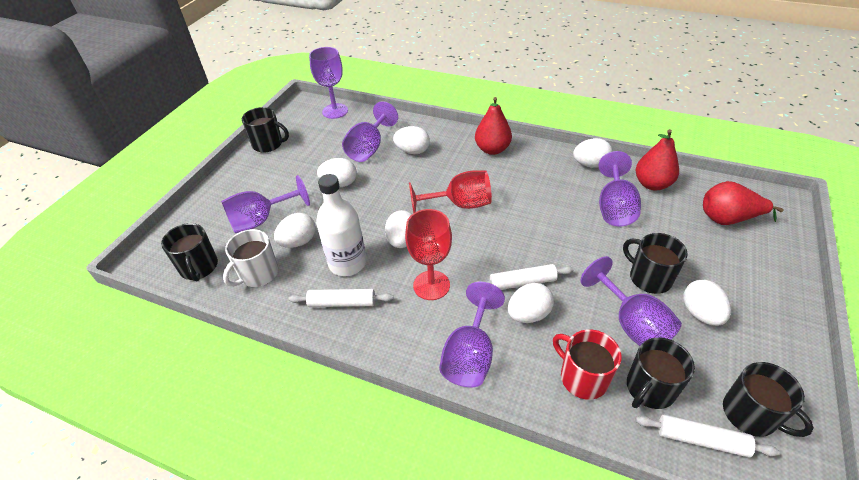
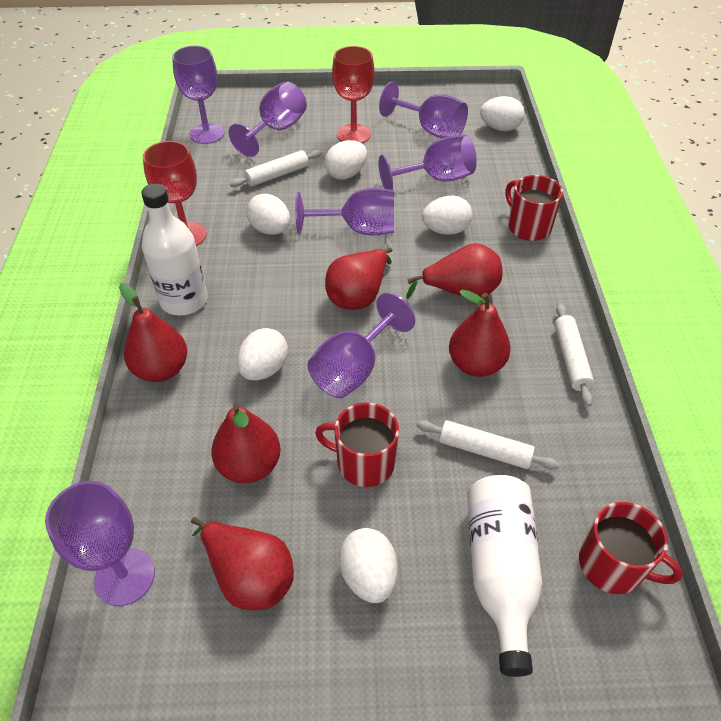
black mug: [161,223,218,281] [242,107,289,153] [623,233,688,294] [627,338,695,409] [723,362,814,437] = 5 -> none = 0
purple goblet: [221,175,310,233] [309,47,348,119] [342,101,398,162] [439,282,505,387] [580,256,682,346] [599,151,641,227] = 6 -> [45,481,155,606] [172,46,224,144] [229,81,307,157] [295,188,394,235] [308,292,415,398] [378,135,477,190] [379,81,468,138] = 7
red mug: [553,329,622,400] = 1 -> [315,402,399,487] [505,175,563,241] [579,502,683,594] = 3
red pear: [475,97,512,155] [636,129,679,190] [703,181,784,225] = 3 -> [119,283,187,382] [191,517,294,610] [211,403,281,483] [325,247,392,310] [406,243,503,299] [449,290,511,377] = 6
white bottle: [316,174,366,276] = 1 -> [141,184,208,316] [467,475,542,677] = 2
white egg: [274,213,316,248] [317,158,357,187] [385,210,412,248] [393,126,430,154] [508,283,554,323] [573,138,613,168] [683,280,731,326] = 7 -> [237,328,288,381] [246,194,290,235] [324,140,367,180] [339,528,398,603] [422,196,473,235] [480,96,525,131] = 6
white mug: [223,229,278,287] = 1 -> none = 0

